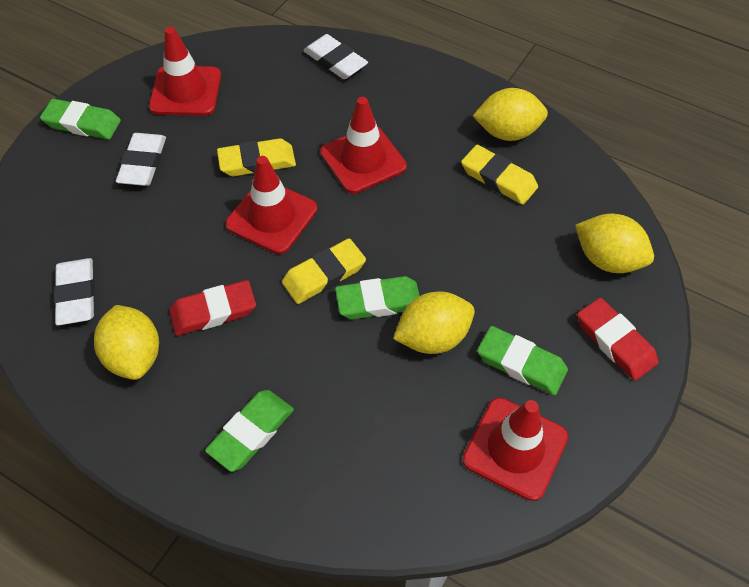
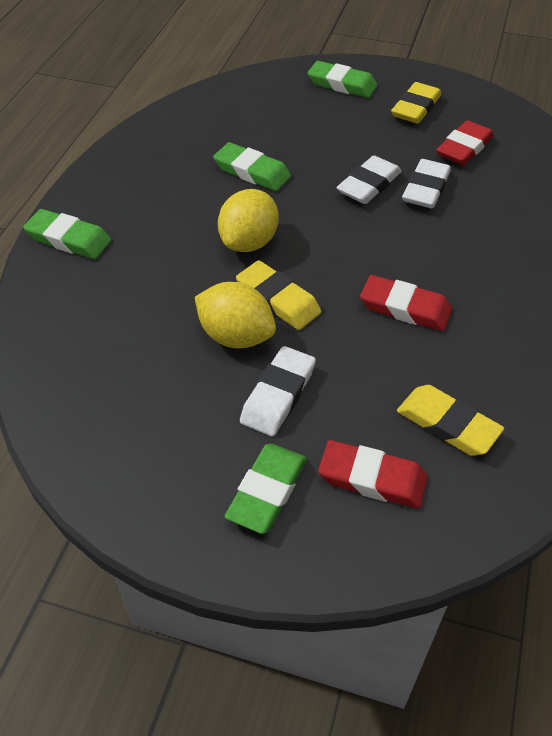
red eraser: [169,280,256,336] [577,297,659,381] = 2 -> [318,440,428,508] [360,275,452,331] [436,120,494,165] = 3
red traffic cone: [149,27,221,116] [225,156,318,254] [320,97,407,194] [463,398,568,501] = 4 -> none = 0
yellow lemon: [94,305,159,380] [393,292,475,354] [473,88,548,141] [575,214,654,273] = 4 -> [195,282,276,348] [218,189,279,252] = 2

